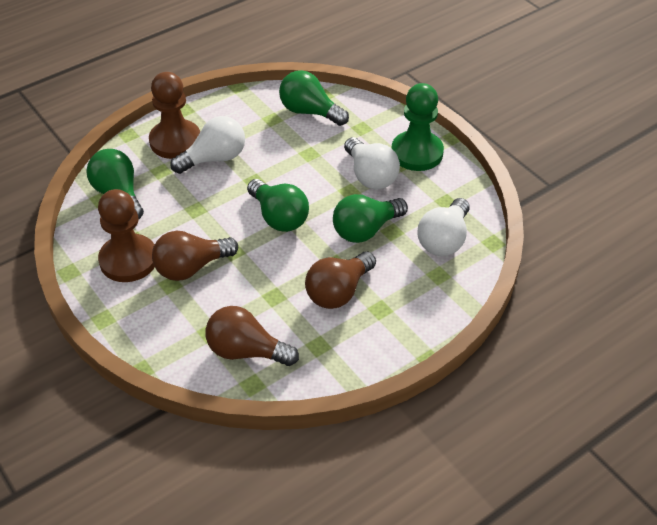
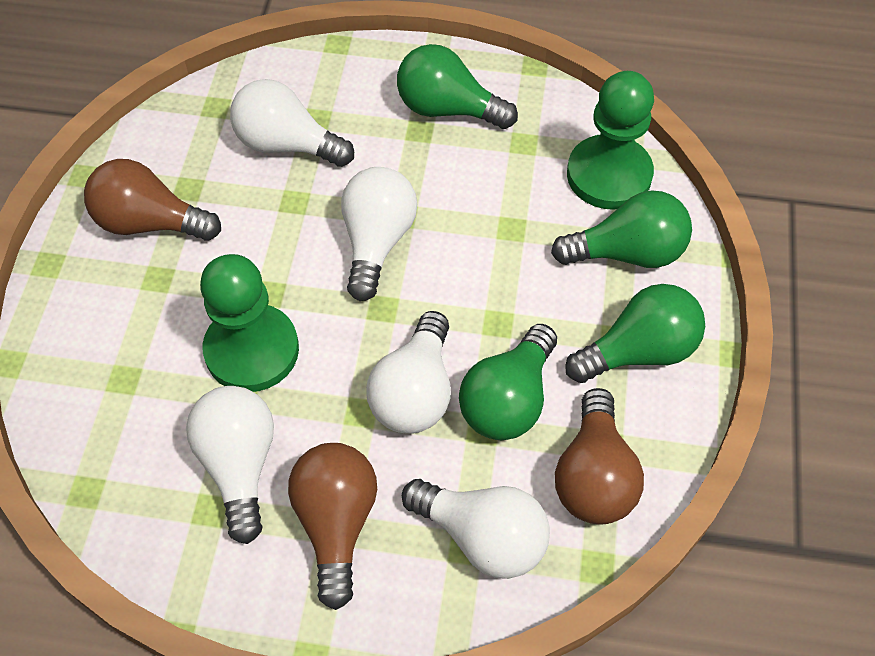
brown pawn: [98,189,155,282] [149,72,200,159] = 2 -> none = 0
green pawn: [391,83,444,171] = 1 -> [200,254,299,392] [567,71,654,210] = 2
white light bulb: [170,116,245,174] [344,137,400,189] [417,198,469,256] = 3 -> [186,386,274,544] [230,79,354,167] [341,167,417,301] [366,311,451,434] [402,479,550,579] = 5

